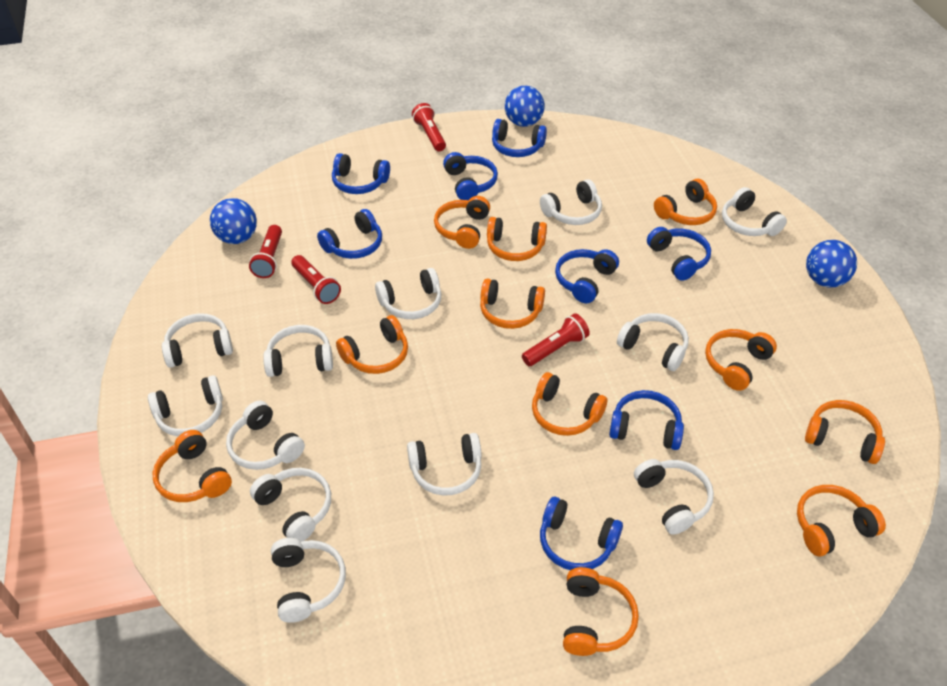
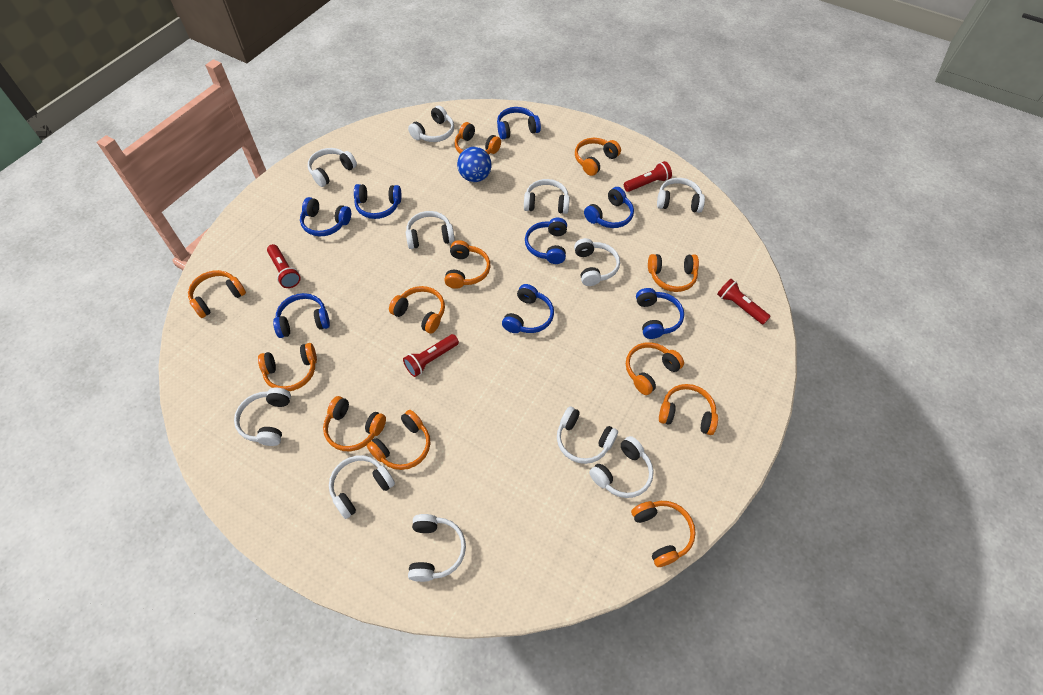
blue ball: [210,198,257,244] [505,86,545,127] [806,240,857,287] = 3 -> [457,147,492,182] = 1
orange headphones: [153,430,232,502] [336,315,408,374] [434,196,490,249] [480,279,545,329] [487,217,547,261] [532,372,607,436] [563,567,639,656] [654,179,717,225] [705,329,777,391] [797,485,886,557] [805,400,885,464] = 11 -> [188,270,246,318] [258,343,317,391] [323,396,386,451] [367,410,430,470] [389,286,445,334] [444,240,490,289] [455,122,501,155] [575,138,621,176] [626,342,684,395] [631,501,696,567] [648,254,699,292] [659,384,718,435] = 12
white headphones: [148,375,223,436] [162,313,233,368] [226,401,305,470] [250,468,331,541] [263,325,333,377] [271,538,346,623] [375,268,441,319] [407,433,482,496] [540,179,602,225] [617,313,689,371] [634,459,714,535] [722,187,787,236] = 12 -> [234,388,291,446] [308,148,357,187] [329,455,395,519] [406,211,455,249] [408,105,454,142] [408,514,466,582] [524,179,570,214] [557,406,618,464] [574,238,620,286] [589,436,654,498] [657,178,705,213] = 11

